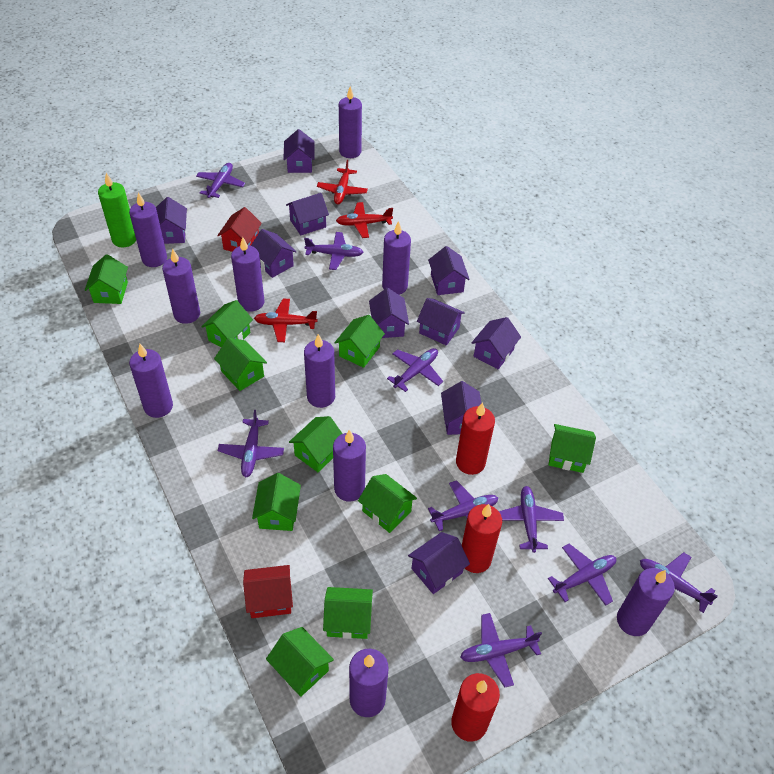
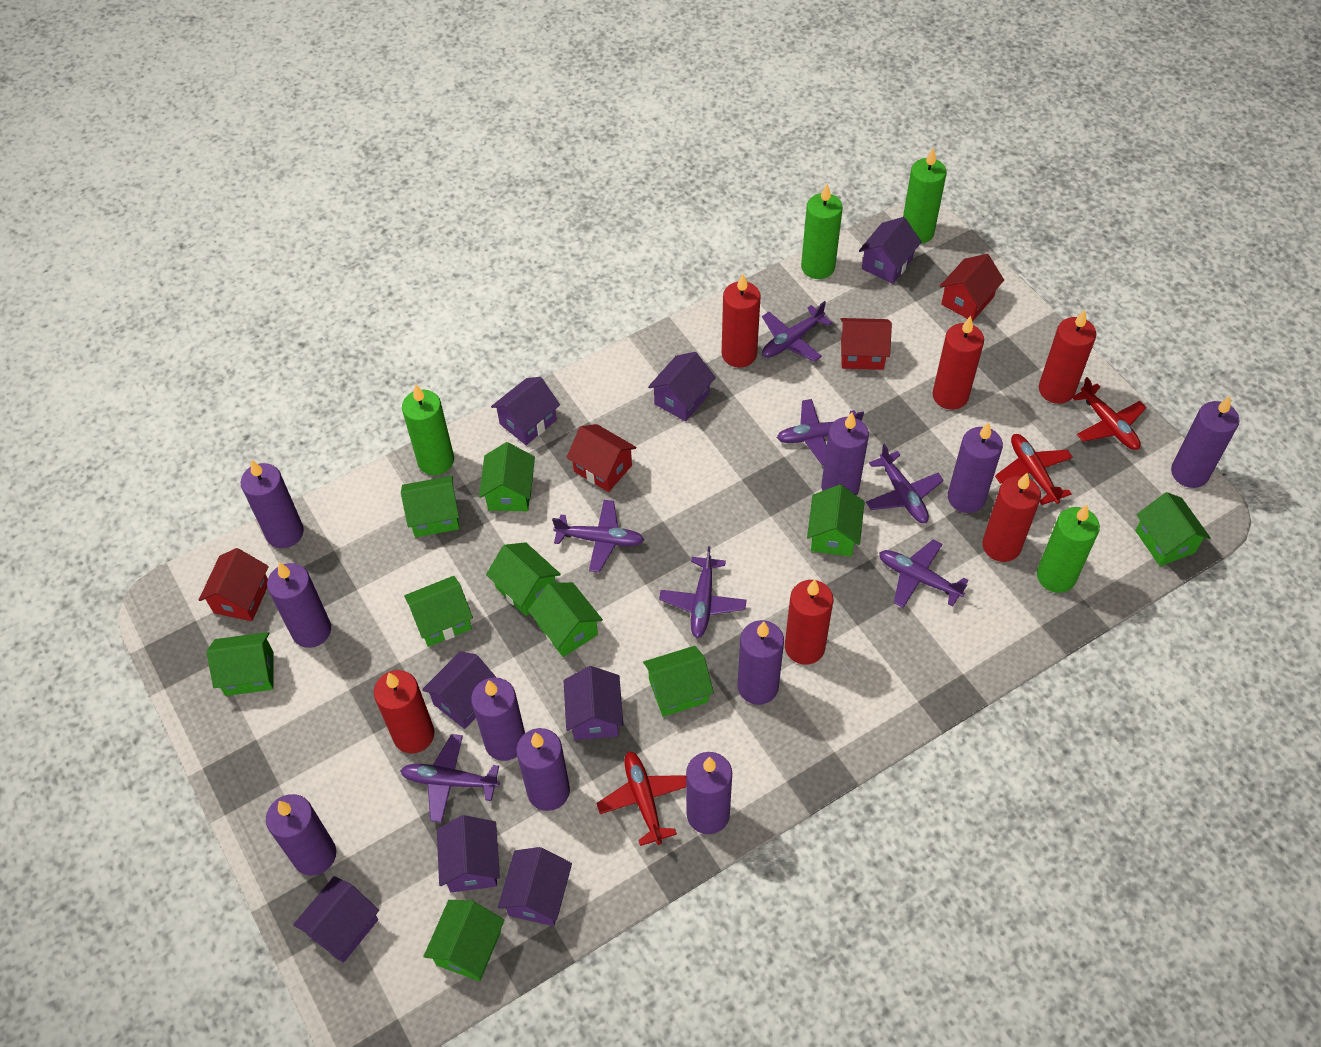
green candle: [98,173,136,247] = 1 -> [402,384,454,475] [801,184,843,279] [903,147,947,244] [1037,505,1100,593] = 4
purple house: [156,197,187,244] [251,229,297,278] [283,129,315,173] [286,193,329,235] [369,288,409,338] [408,532,470,594] [417,298,465,346] [428,246,470,295] [441,381,481,435] [472,317,521,369] = 10 -> [293,876,379,963] [422,651,497,729] [437,815,500,892] [491,377,560,445] [498,847,572,926] [564,666,623,740] [648,352,716,421] [859,217,921,284] = 8
purple plane: [196,163,245,198] [218,410,284,477] [304,232,363,270] [387,348,443,392] [428,480,498,531] [460,613,542,687] [499,486,564,553] [548,544,616,606] [640,552,718,613] = 9 -> [400,734,500,823] [552,500,644,572] [659,546,747,638] [762,301,832,362] [777,399,864,465] [866,444,944,523] [879,540,968,608] = 7
red candle: [451,673,500,742] [456,402,495,475] [462,504,502,573] = 3 -> [374,670,434,754] [722,274,761,368] [785,579,834,665] [933,316,984,410] [982,472,1041,562] [1039,310,1096,404] = 6
red house: [217,207,262,252] [243,565,293,618] = 2 -> [199,548,269,621] [566,424,636,492] [841,318,892,370] [939,254,1004,321] = 4

